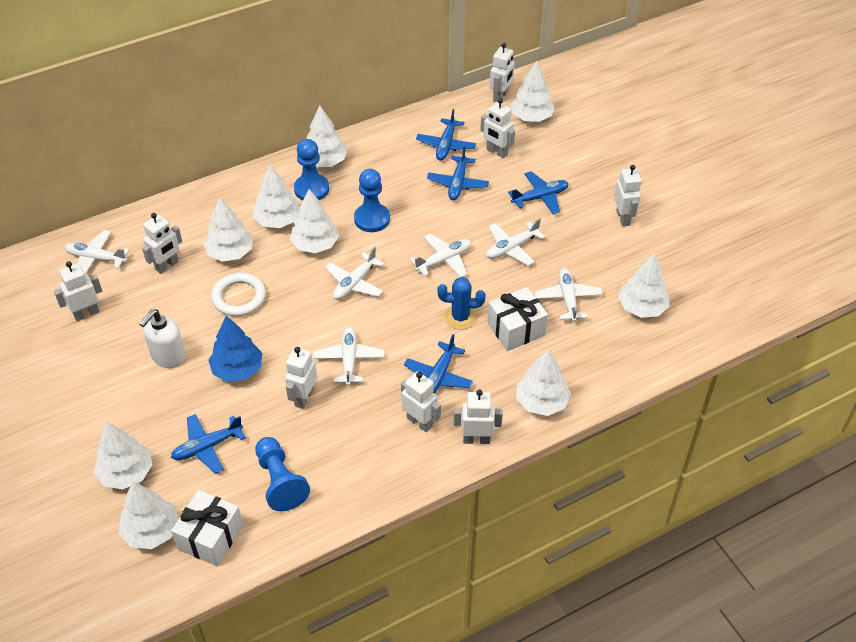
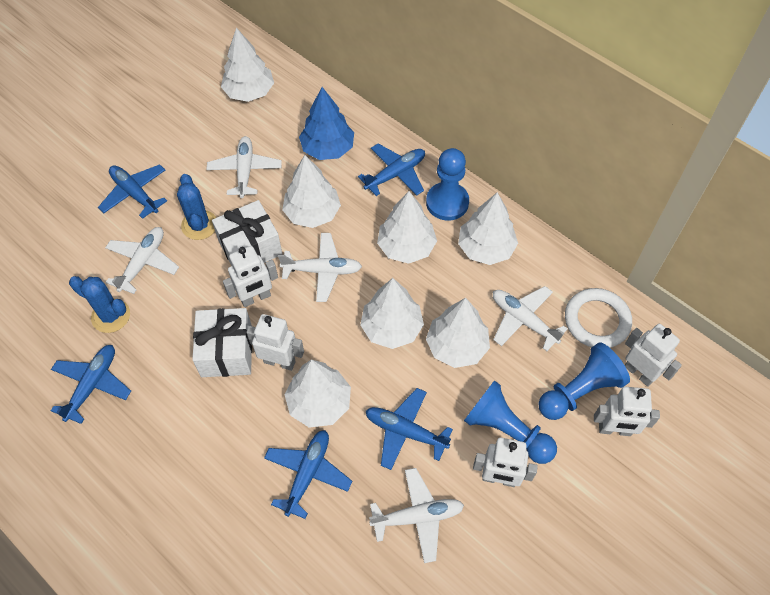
blue cactus: [438,277,485,330] = 1 -> [69,276,130,333] [177,174,216,240] = 2
white plane: [65,230,129,273] [313,327,384,386] [325,246,385,300] [410,233,471,277] [486,218,545,266] [534,268,603,322] = 6 -> [105,227,179,294] [206,136,282,198] [278,233,362,302] [369,468,464,563] [493,286,567,351] = 5
white robot: [54,262,102,321] [142,213,182,274] [285,347,317,409] [401,371,441,432] [454,390,503,444] [480,98,515,159] [490,43,514,102] [614,165,641,226] = 8 -> [223,246,278,307] [246,314,304,371] [473,438,538,487] [594,387,660,436] [625,324,682,387] = 5
white soap dispenser: [139,309,186,368] = 1 -> none = 0
white tree: [94,422,152,489] [119,482,179,549] [204,197,253,262] [253,165,300,228] [290,189,339,253] [306,106,347,167] [510,61,554,122] [516,349,571,416] [618,253,670,318] = 9 -> [221,27,274,102] [282,155,341,228] [284,360,351,428] [360,278,424,349] [377,191,437,264] [426,298,490,368] [458,192,518,265] = 7

